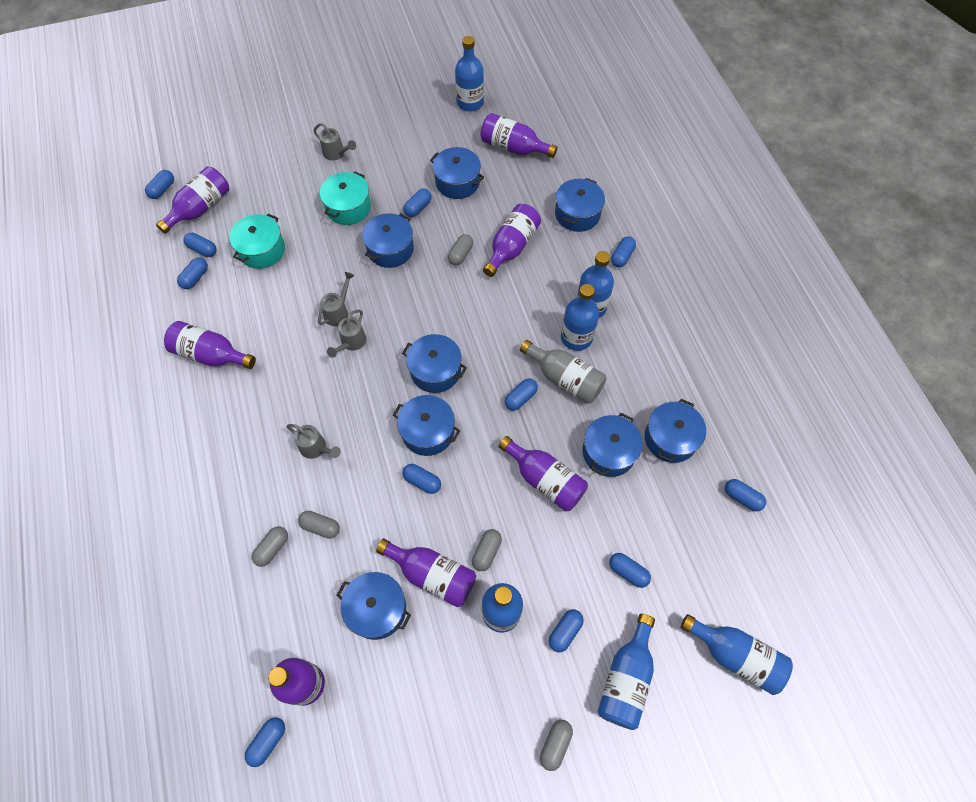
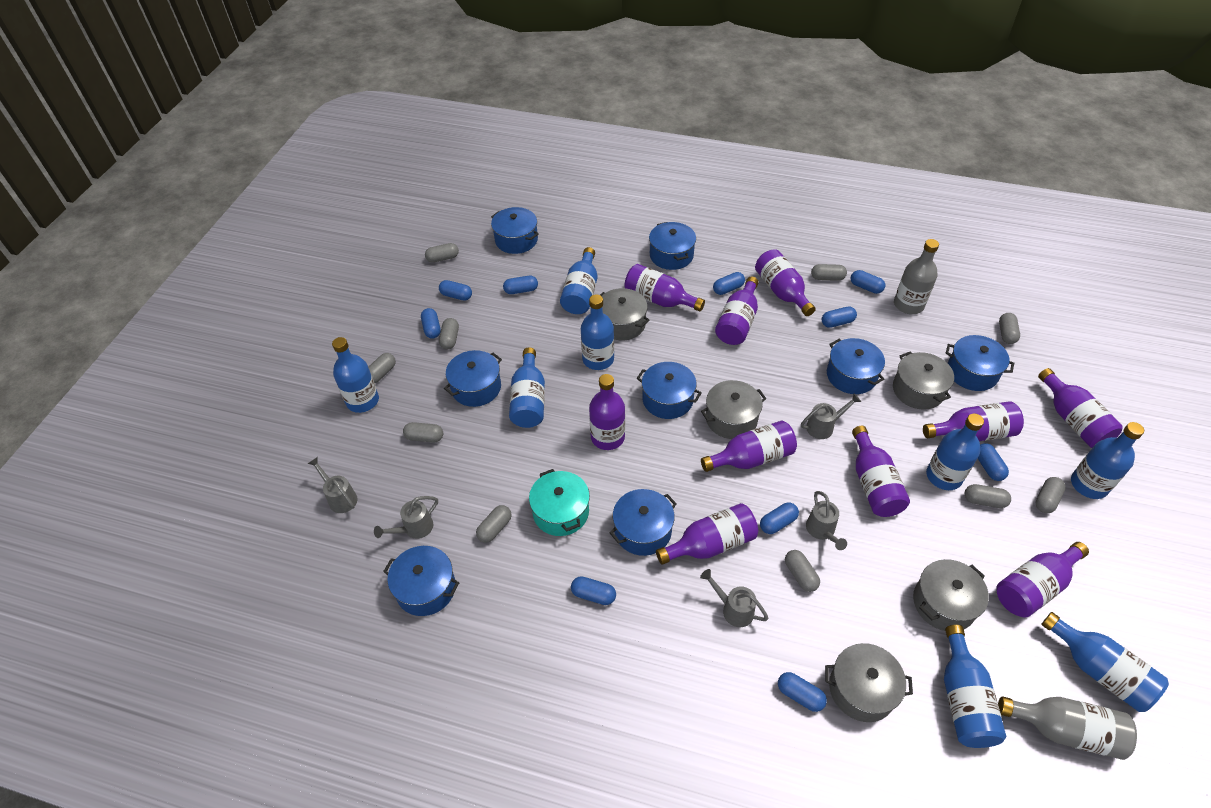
blue bottle: [455,36,484,112] [482,583,523,633] [561,284,599,351] [577,251,614,318] [598,614,655,730] [681,614,793,695] = 6 -> [332,337,379,413] [509,347,545,428] [560,247,598,314] [581,295,614,370] [926,414,984,490] [944,625,1007,748] [1041,612,1169,712] [1071,422,1144,499] = 8
blue capsule: [145,170,174,199] [177,258,208,289] [183,233,217,257] [245,717,285,767] [402,464,441,494] [403,188,432,217] [505,378,538,411] [549,609,584,652] [609,553,651,588] [611,236,636,267] [725,479,766,511] = 11 -> [421,308,441,339] [439,280,472,301] [503,276,538,294] [571,576,616,605] [713,272,745,295] [760,502,799,534] [778,672,827,712] [822,307,857,328] [851,270,885,294] [977,443,1009,481] = 10
grey bottle: [520,340,607,404] = 1 -> [894,239,939,314] [998,696,1137,760] = 2
grey capsule: [252,526,288,567] [298,511,340,539] [448,234,473,266] [472,529,502,571] [540,720,573,771] = 5 -> [368,353,396,383] [403,422,443,443] [425,243,459,263] [439,318,459,349] [476,505,512,543] [785,550,820,592] [811,264,847,281] [965,484,1011,508] [999,313,1020,344] [1036,477,1066,513] = 10
grey pot: none = 0 -> [600,288,650,340] [701,380,766,439] [825,643,913,722] [893,351,954,410] [913,559,989,631] = 5
grey watering can: [287,424,341,459] [313,123,356,161] [318,272,354,326] [327,309,366,358] = 4 -> [308,457,357,513] [374,496,438,539] [700,569,769,627] [801,394,861,439] [806,491,847,550] = 5
purple bottle: [156,166,229,234] [164,321,256,369] [268,658,325,706] [376,539,476,607] [481,113,557,158] [483,204,541,277] [499,436,588,512] = 7 -> [589,374,625,450] [624,264,705,311] [656,503,758,565] [701,421,797,472] [715,277,759,345] [755,249,816,316] [852,426,910,517] [923,401,1024,441] [996,542,1089,617] [1038,368,1123,448] = 10
turquoise pot: [229,213,285,269] [320,172,371,225] = 2 -> [529,469,590,536] = 1

